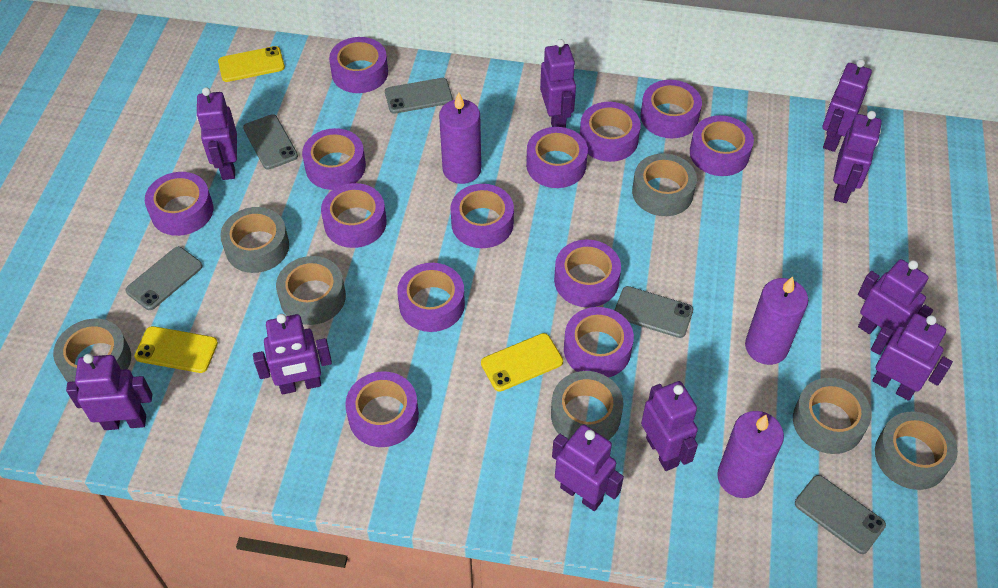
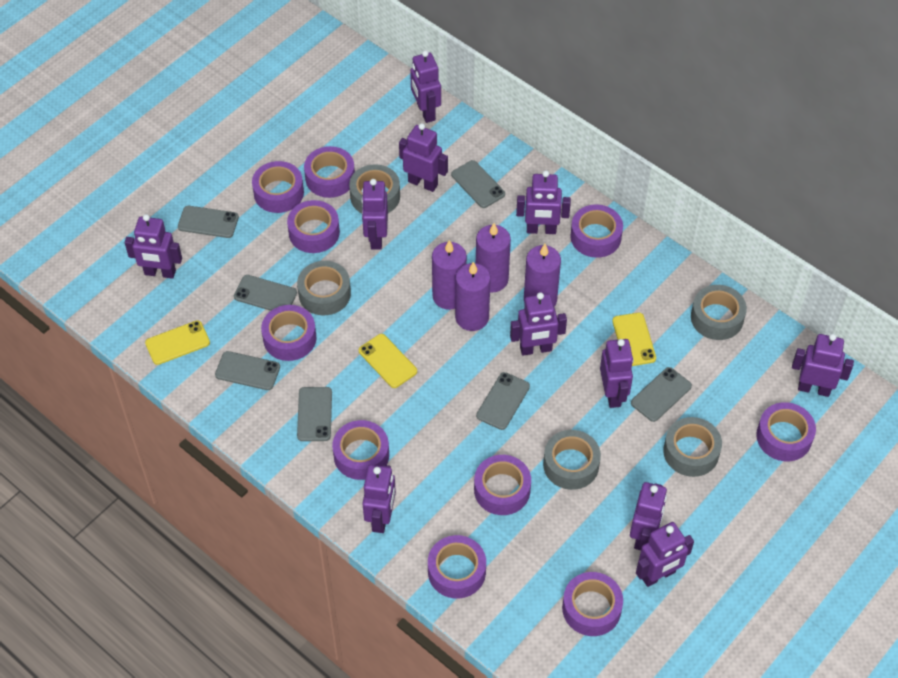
grey phone: [125,247,203,310] [243,114,298,170] [385,78,453,114] [614,286,693,338] [795,475,886,554] = 5 -> [178,206,239,238] [215,351,280,390] [234,275,297,311] [297,387,332,441] [451,160,505,208] [476,372,530,430] [631,367,692,422] = 7
grey tape: [53,319,131,382] [220,207,289,273] [276,256,346,325] [551,371,623,440] [632,153,697,216] [793,378,872,454] [875,411,958,490] = 7 -> [297,261,351,315] [349,164,400,213] [543,430,601,490] [663,417,722,477] [691,285,747,340] = 5
purple candle: [439,92,481,184] [717,411,784,498] [745,276,808,365] = 3 -> [432,240,467,310] [455,262,491,331] [476,223,511,292] [524,244,561,307] = 4
purple robot: [66,354,152,430] [196,87,237,180] [253,314,332,394] [540,39,576,128] [552,425,624,511] [641,381,698,471] [822,59,872,152] [833,111,882,203] [858,259,933,346] [871,313,953,401] = 10 -> [125,214,182,279] [361,179,388,250] [362,465,396,533] [399,123,448,192] [410,50,441,123] [510,292,567,356] [516,170,571,234] [600,339,634,408] [630,482,667,550] [636,522,694,587] [792,334,854,397] = 11
purple tape: [145,172,213,236] [302,128,366,190] [321,183,387,248] [329,37,388,93] [345,371,419,447] [397,263,465,332] [450,184,514,248] [526,127,588,188] [554,239,621,307] [564,307,634,378] [580,102,641,162] [640,80,702,138] [690,115,754,176] = 13 -> [252,161,304,213] [261,305,316,361] [287,200,340,253] [304,146,355,198] [332,420,389,480] [428,535,486,599] [474,455,531,515] [562,572,623,636] [570,205,623,258] [756,402,816,461] = 10

